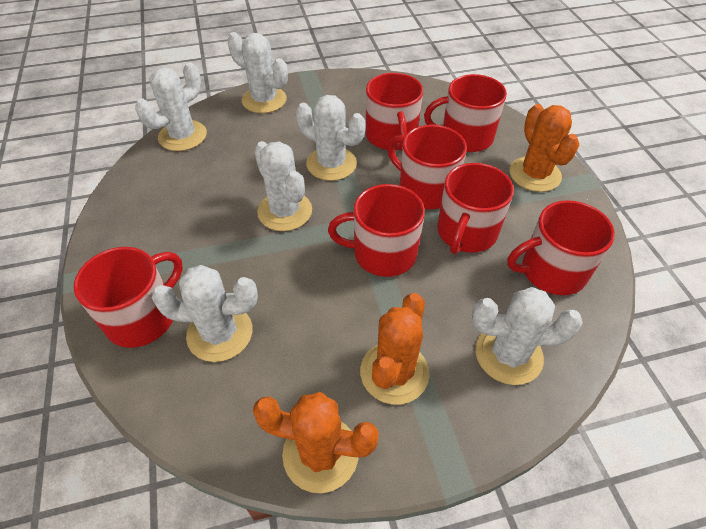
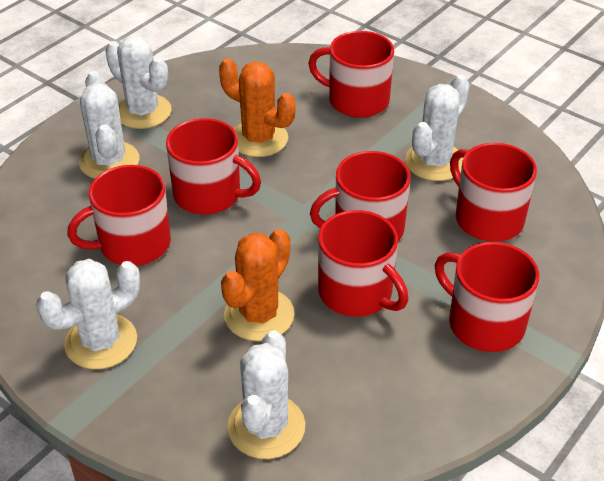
orange cactus: [253,392,379,493] [360,293,429,404] [509,104,579,192] = 3 -> [219,58,295,157] [221,229,295,341] = 2
white cactus: [135,62,207,151] [152,265,258,362] [227,32,288,113] [254,141,312,231] [296,95,366,181] [472,287,583,385] = 6 -> [36,259,140,369] [79,71,139,179] [105,35,172,129] [227,330,305,459] [405,75,470,181] = 5

